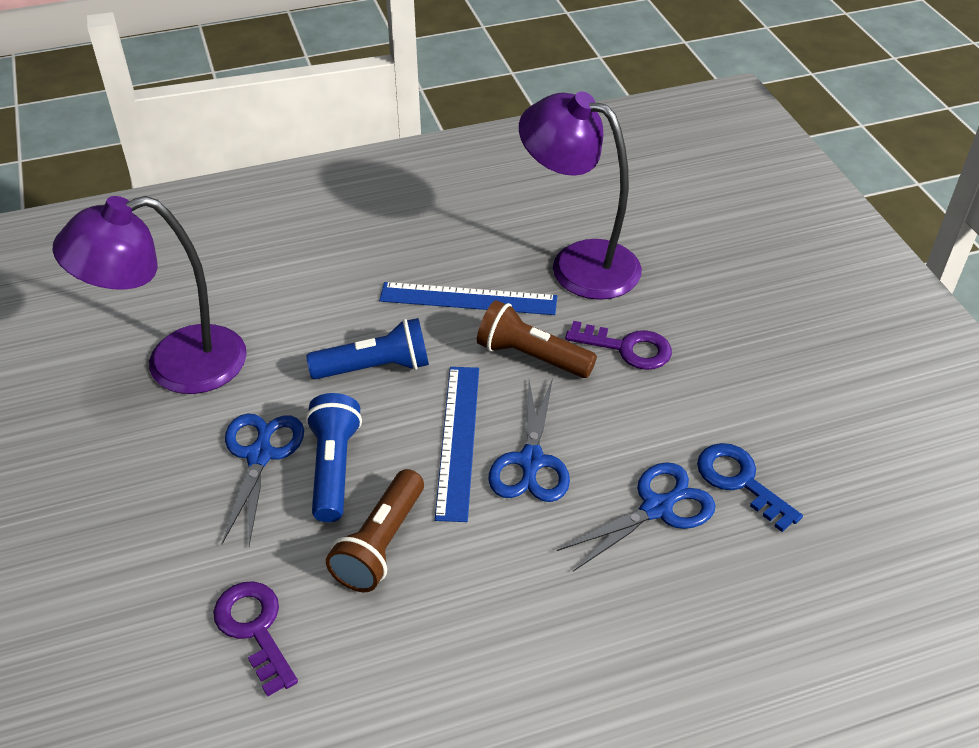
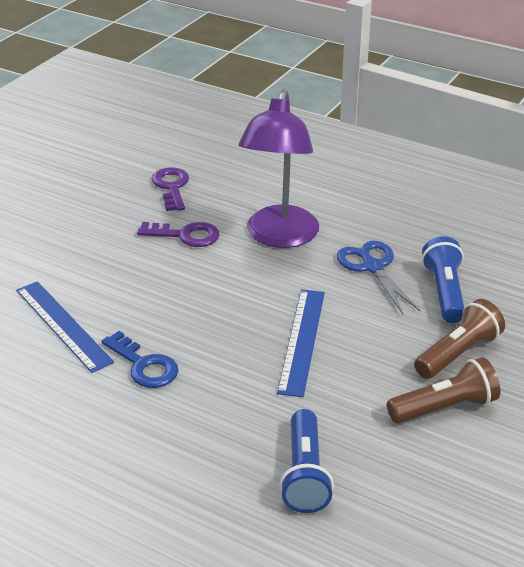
blue scissors: [222,413,304,546] [488,378,570,502] [557,462,715,572] = 3 -> [337,241,421,314] = 1
purple lamp: [53,196,247,394] [519,91,642,300] = 2 -> [239,90,319,248] = 1

